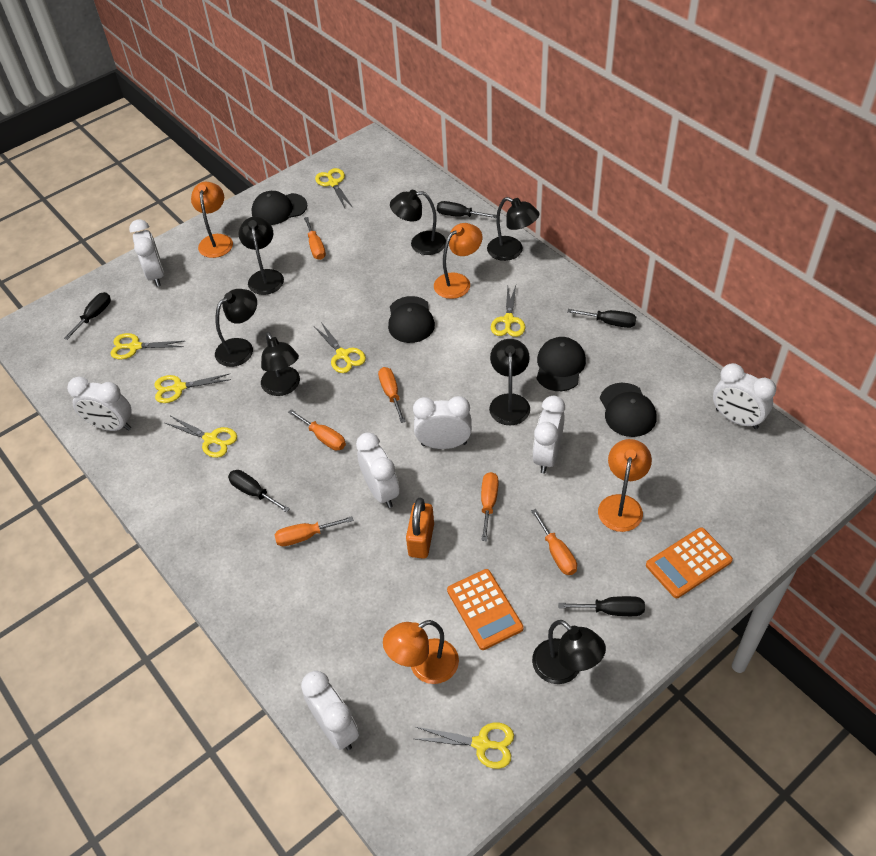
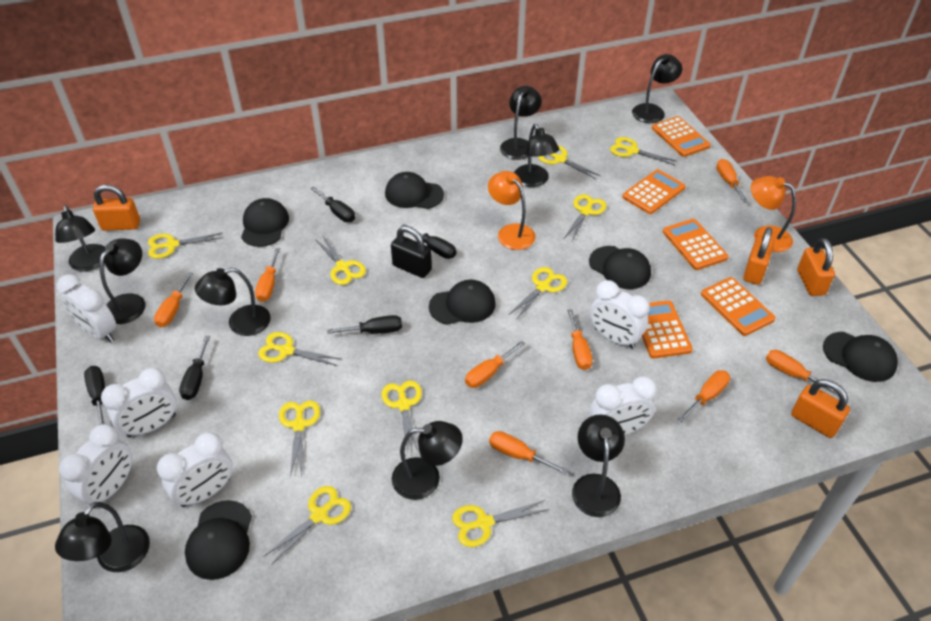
black cap: [252,191,307,225] [388,296,435,343] [537,337,586,391] [600,383,656,437] = 4 -> [185,500,252,580] [241,198,289,247] [385,172,444,209] [429,279,496,325] [589,246,651,289] [823,332,898,382] = 6
black lamp: [215,289,257,367] [239,217,284,295] [261,332,300,396] [390,190,446,255] [487,197,539,261] [489,339,530,425] [532,620,606,684] = 7 -> [55,205,105,272] [55,502,150,572] [100,239,145,324] [195,268,271,336] [392,421,463,500] [500,86,542,160] [514,124,559,187] [572,414,625,517] [632,54,683,123] = 9
black padlock: none = 0 -> [391,226,432,278] = 1
orange calculator: [447,569,524,650] [646,527,733,598] = 2 -> [622,169,686,214] [642,300,693,358] [652,116,711,157] [663,219,729,270] [701,277,776,336] = 5
orange lamp: [191,182,233,258] [383,620,459,684] [434,223,482,299] [598,439,652,532] = 4 -> [488,171,536,250] [751,176,796,252] = 2
orange padlock: [406,498,434,559] = 1 -> [93,185,140,231] [743,227,774,285] [791,379,850,438] [797,238,835,296] = 4
orange screwdriver: [274,516,354,546] [288,409,346,451] [304,217,326,260] [378,367,406,423] [481,472,499,541] [531,509,577,575] = 6 -> [154,272,193,328] [255,248,280,302] [465,340,525,388] [489,431,568,475] [567,309,592,370] [678,370,730,423] [716,159,748,203] [766,350,839,396] = 8
white clock: [67,377,131,431] [129,219,164,287] [301,671,359,750] [356,432,399,508] [413,396,472,449] [532,396,565,473] [713,363,776,429] = 7 -> [57,274,116,343] [59,424,132,509] [101,368,176,438] [157,432,233,507] [589,376,657,435] [590,280,650,349] = 6
yellow scissors: [110,333,184,359] [154,374,231,403] [165,416,237,458] [315,168,352,208] [315,322,366,373] [416,722,514,769] [491,286,525,337] = 7 -> [148,233,222,259] [258,332,341,366] [263,486,351,565] [279,401,320,477] [315,236,366,285] [382,381,422,453] [452,500,549,547] [509,267,567,320] [538,145,600,179] [564,194,606,241] [610,137,676,165] = 11

